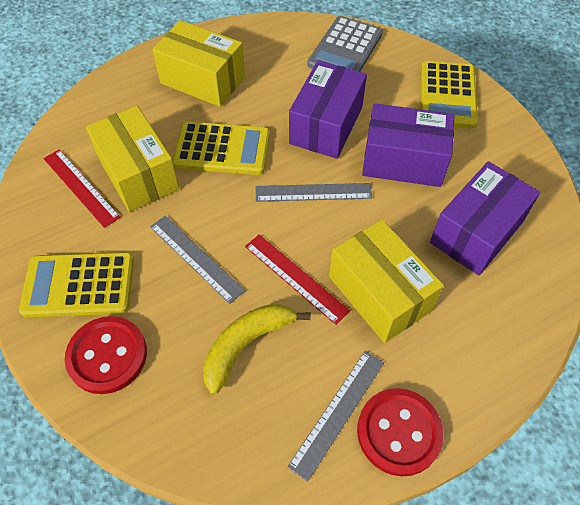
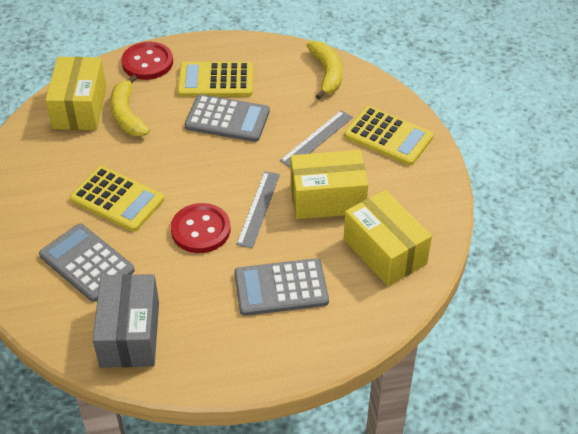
grey box: none = 0 -> [93,274,159,368] = 1
grey calculator: [307,16,383,72] = 1 -> [39,224,135,302] [184,94,270,142] [234,258,329,316] = 3
grey ruler: [150,215,245,304] [256,183,372,202] [288,351,384,482] = 3 -> [236,171,280,248] [280,110,353,167] = 2
purple box: [289,60,367,159] [362,104,454,187] [430,161,540,275] = 3 -> none = 0
red ruler: [43,149,121,228] [245,234,350,325] = 2 -> none = 0
yellow banana: [203,304,311,395] = 1 -> [110,74,150,136] [306,41,342,100] = 2

